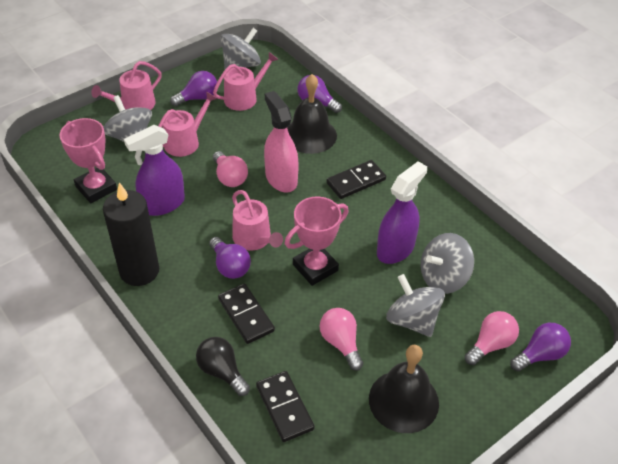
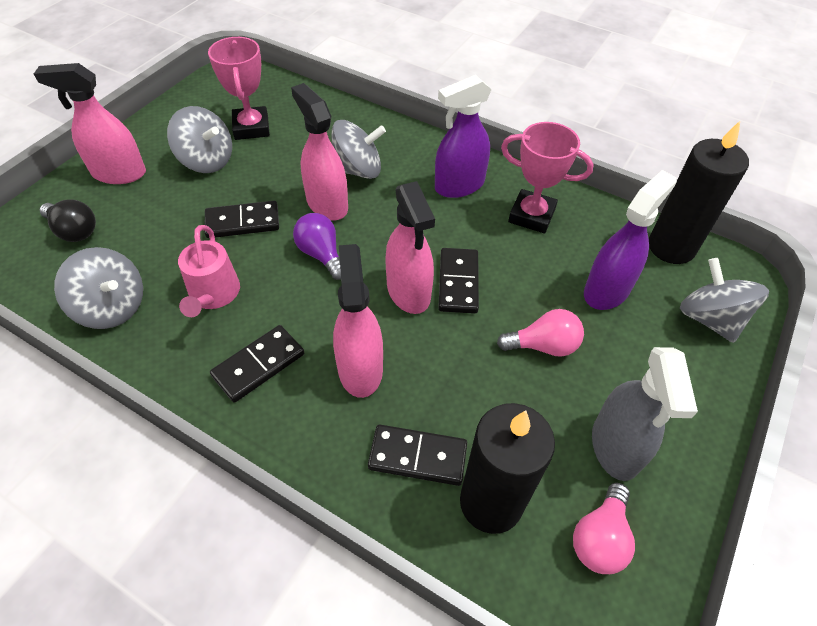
black bell: [287,74,337,154] [369,345,439,433] = 2 -> none = 0
black candle: [103,182,159,286] = 1 -> [460,403,555,534] [649,121,749,264] = 2
black domino: [218,283,275,344] [256,371,315,442] [326,160,386,199] = 3 -> [204,201,279,238] [210,325,304,403] [368,424,467,486] [438,248,479,314] = 4
grey spray bottle: none = 0 -> [592,347,698,481] = 1
pink light bulb: [213,151,248,187] [320,308,363,371] [465,311,519,365] = 3 -> [497,309,584,357] [573,483,635,574] = 2
pink spray bottle: [264,91,299,192] = 1 -> [34,63,146,184] [291,83,348,221] [333,244,383,398] [385,181,435,314] = 4
pink watering can: [91,61,162,110] [158,91,217,157] [213,52,278,111] [232,190,283,251] = 4 -> [178,225,240,317] = 1
purple light bulb: [170,71,217,106] [209,237,251,279] [297,75,342,113] [510,323,571,372] = 4 -> [293,213,341,280] = 1

